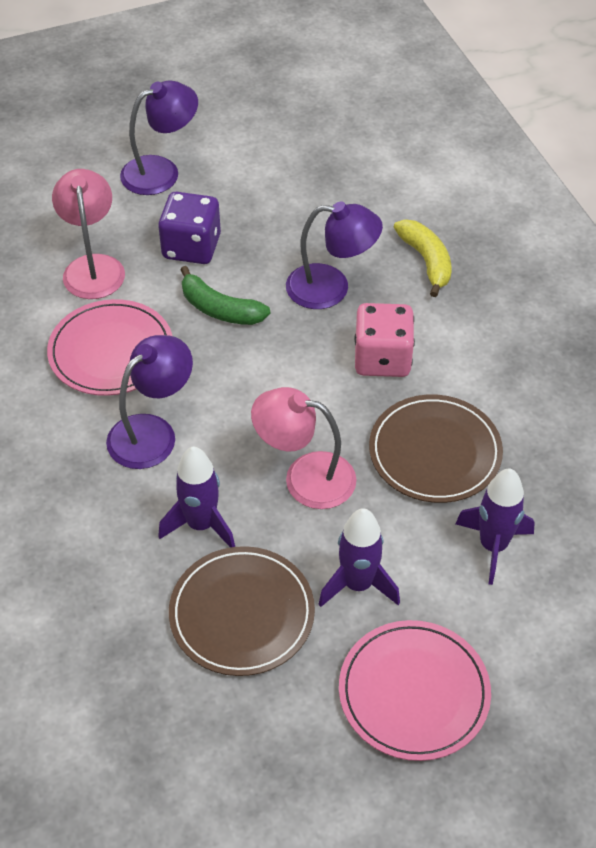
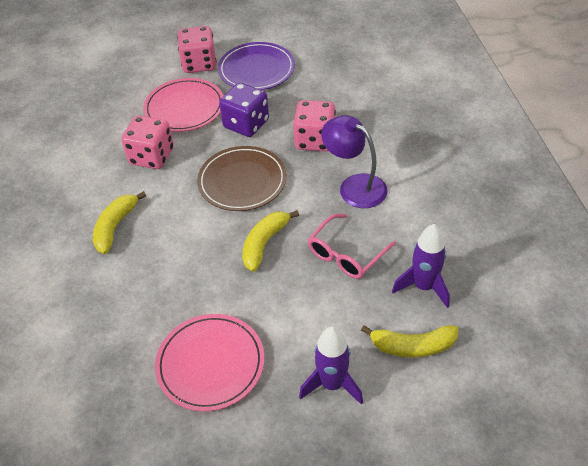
brown plate: [169,546,315,676] [369,395,503,503] = 2 -> [197,146,287,211] = 1
green banana: [180,266,270,325] = 1 -> none = 0
pink dice: [355,303,415,377] = 1 -> [121,116,174,169] [178,26,217,73] [293,100,336,151] = 3
pink glasses: none = 0 -> [307,214,396,279] = 1
pink lamp: [52,169,125,299] [251,387,356,509] = 2 -> none = 0
purple lamp: [106,335,193,469] [120,80,198,195] [286,202,383,309] = 3 -> [321,115,388,208] = 1
purple plate: none = 0 -> [218,42,295,90] = 1
purple rocket: [158,447,235,548] [319,508,400,607] [456,469,535,585] = 3 -> [299,326,363,405] [392,224,450,308] = 2
yellow banana: [394,220,452,297] = 1 -> [93,191,146,254] [242,210,299,272] [361,325,459,357] = 3

